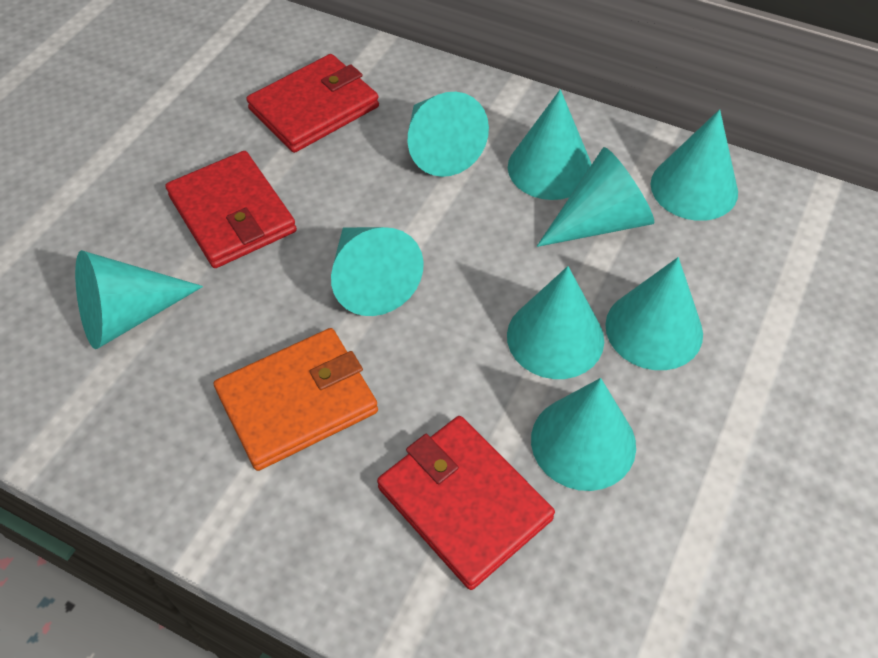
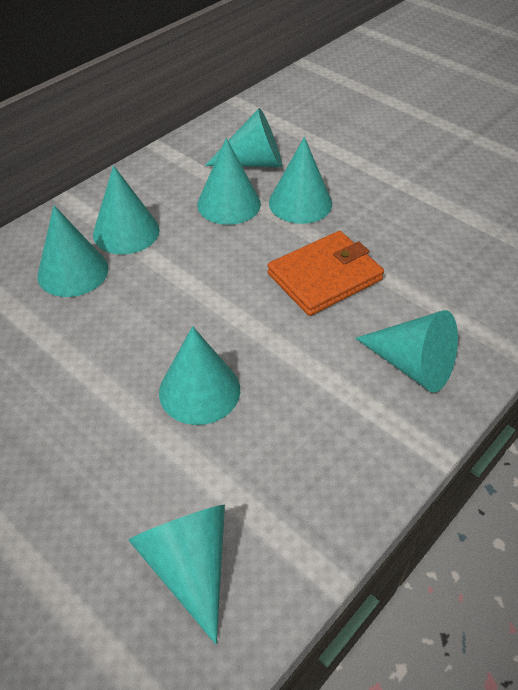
red wallet: [165,151,297,268] [246,54,379,153] [377,416,555,590] = 3 -> none = 0
turquoise cone: [75,250,203,349] [331,227,424,316] [408,92,489,177] [507,266,604,379] [508,89,592,200] [531,378,636,491] [537,147,654,247] [605,257,703,370] [651,109,738,221] = 9 -> [37,205,108,297] [93,165,160,255] [128,505,225,644] [159,326,240,425] [197,138,261,225] [205,108,282,167] [269,137,332,224] [355,310,458,393] = 8

